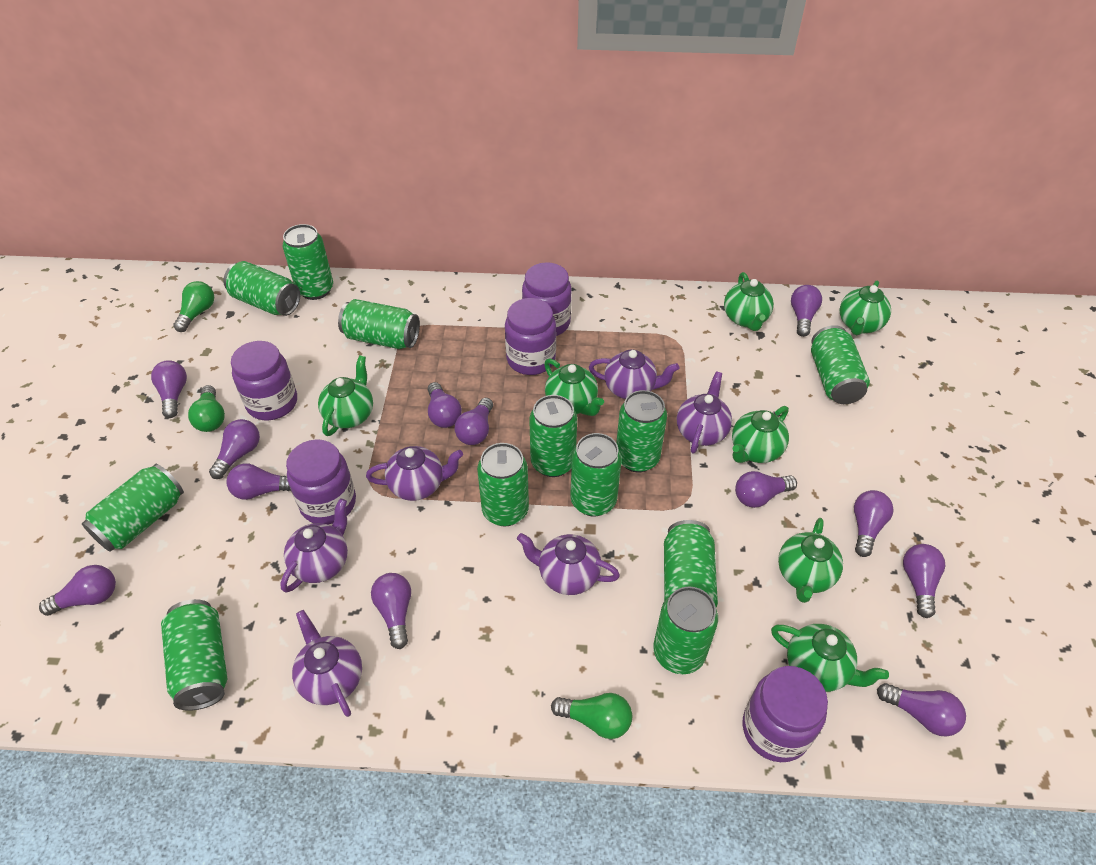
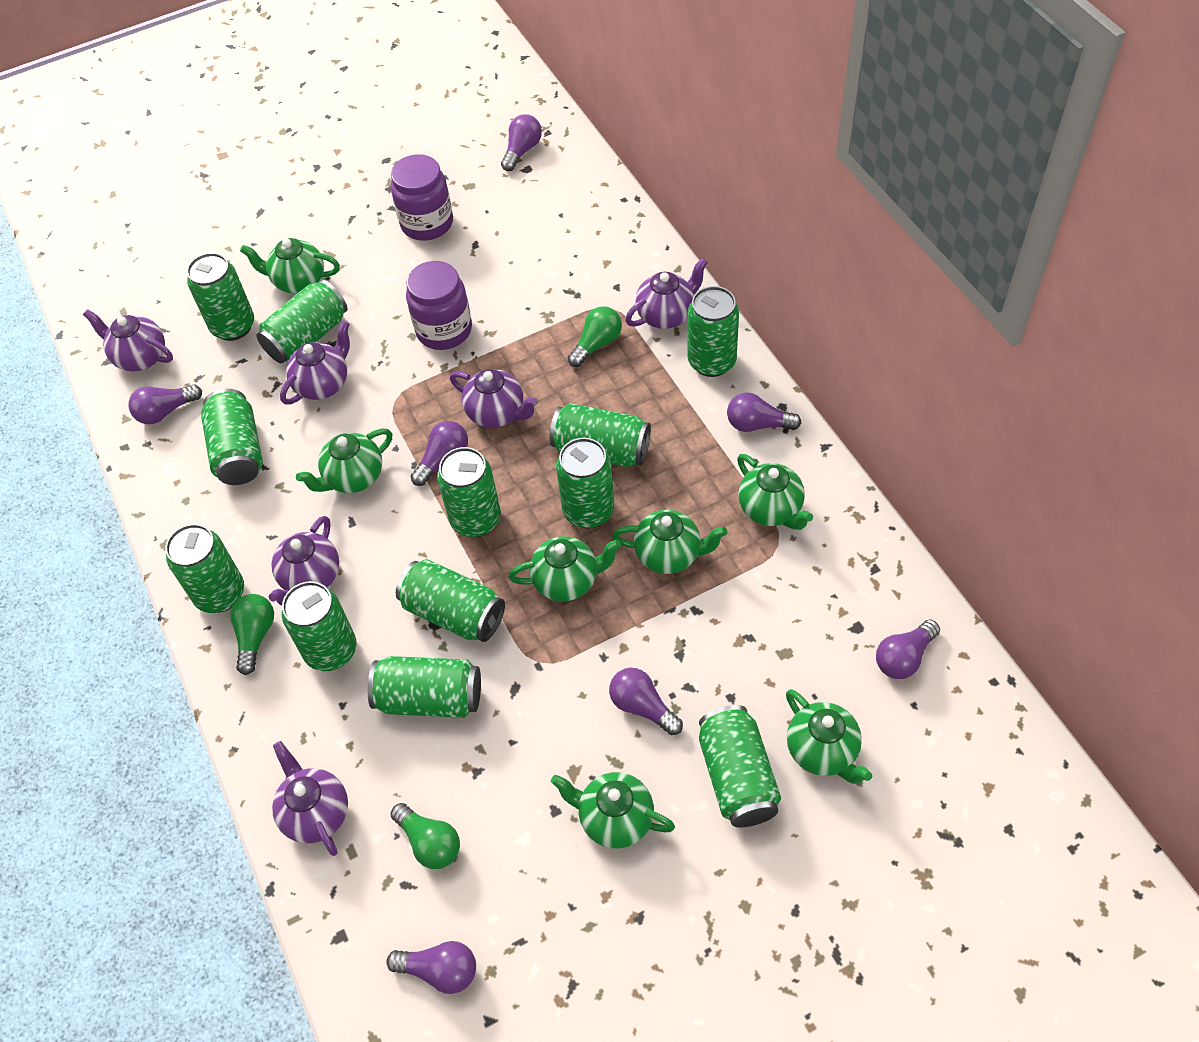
purple jar: [231,341,297,420] [286,439,356,525] [505,298,556,375] [522,262,572,336] [743,666,828,762] = 5 -> [391,154,453,241] [406,261,472,350] = 2
purple light bulb: [39,565,116,616] [151,360,187,418] [209,419,260,479] [227,464,291,500] [371,573,411,649] [428,382,462,428] [455,398,493,445] [735,471,797,508] [791,285,822,337] [854,490,894,557] [877,683,966,737] [903,544,945,618] = 12 -> [128,384,202,424] [386,941,476,994] [410,421,468,486] [501,114,542,171] [609,668,683,735] [727,392,801,432] [876,619,940,679] = 7

